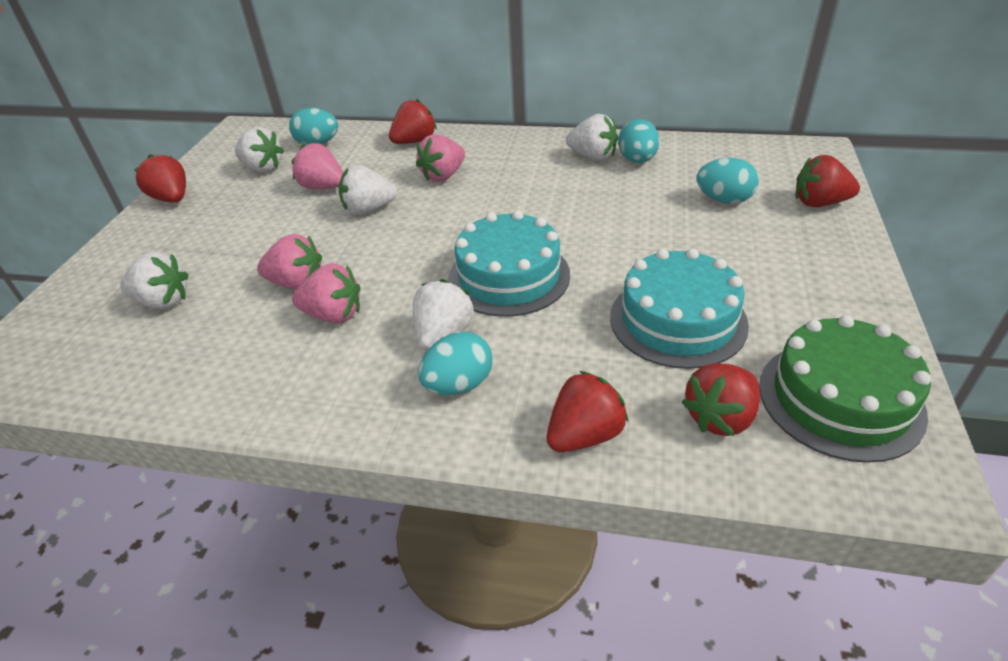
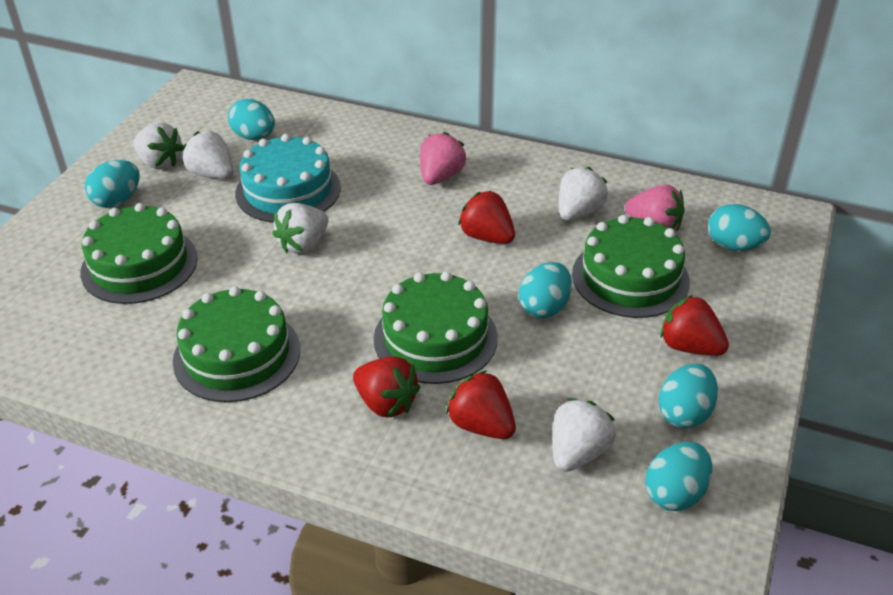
green cake: [759,315,931,463] = 1 -> [80,203,198,304] [173,286,300,402] [374,271,498,384] [572,215,690,318] = 4
pink strawberry: [257,234,322,290] [292,143,343,189] [292,263,360,323] [416,134,465,182] = 4 -> [420,132,466,185] [625,185,685,231] = 2
red strawberry: [134,154,186,202] [389,99,437,144] [547,371,629,452] [682,363,760,436] [796,155,860,207] = 5 -> [353,357,420,418] [446,371,516,439] [458,191,515,244] [660,295,729,356] = 4
turquoise cake: [448,210,570,317] [610,248,749,369] = 2 -> [235,134,341,223] = 1
turquoise egg: [289,108,338,145] [418,331,493,395] [618,119,660,163] [696,158,759,204] = 4 -> [85,160,140,208] [228,99,275,140] [519,262,572,318] [645,442,712,511] [658,364,718,428] [708,204,771,251] = 6

